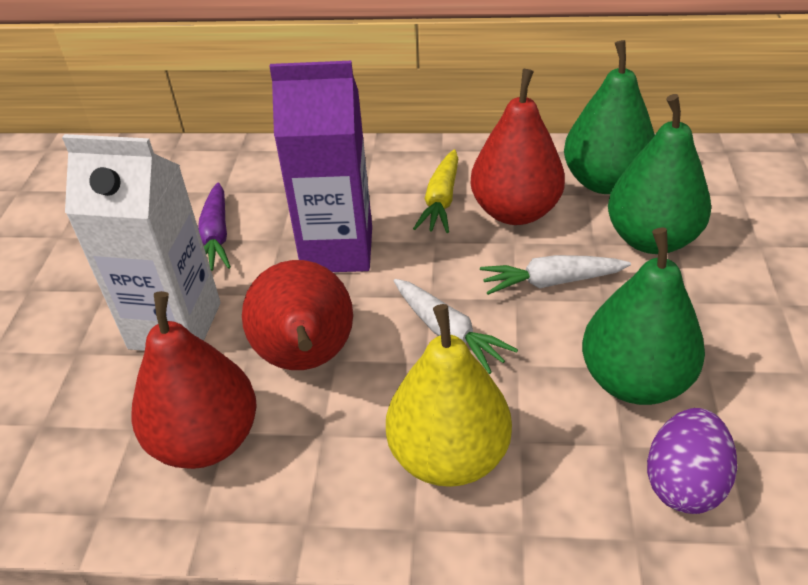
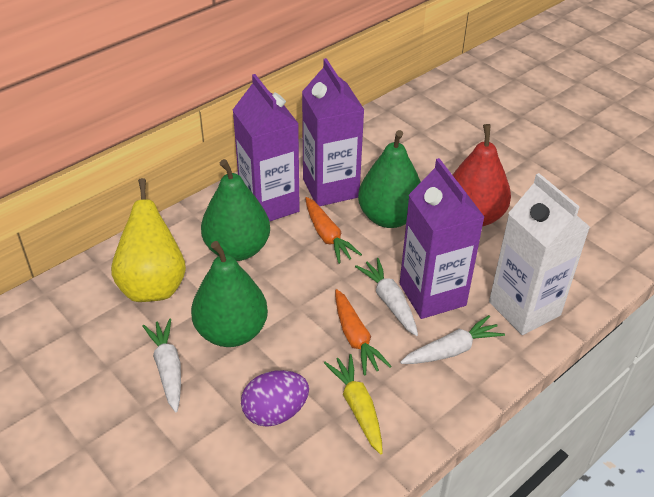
orange carrot: none = 0 -> [305,197,362,264] [335,289,391,375] = 2
purple carrot: [198,182,231,271] = 1 -> none = 0
purple carton: [269,61,372,272] = 1 -> [233,74,300,222] [302,58,364,206] [400,158,484,319] = 3
red pear: [131,291,257,469] [242,260,353,370] [471,69,565,225] = 3 -> [453,124,511,227] = 1
white carrot: [394,279,518,374] [480,255,631,295] = 2 -> [143,319,181,412] [355,258,418,336] [400,315,505,364] = 3

